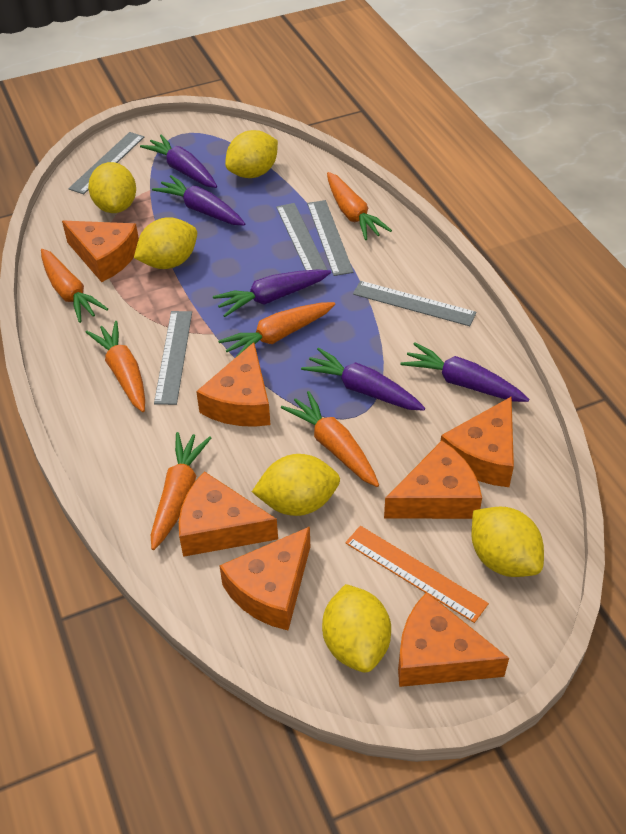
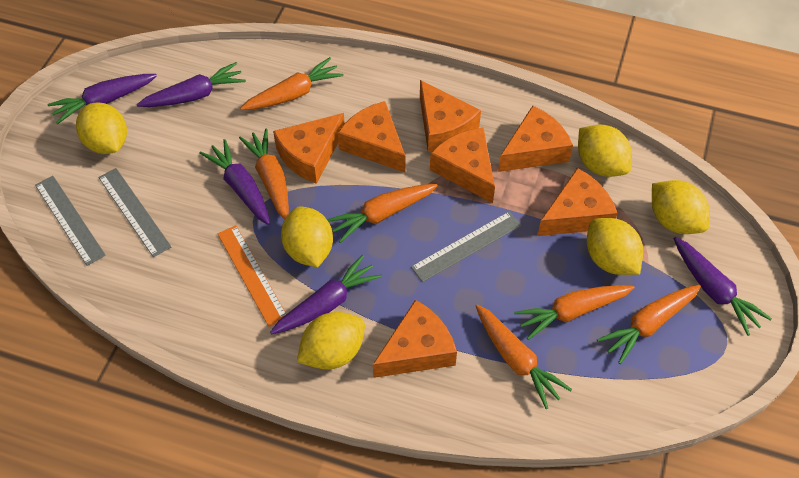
grey ruler: [68,132,144,194] [154,311,192,405] [276,203,327,270] [307,200,354,276] [353,281,476,326] = 5 -> [35,176,106,266] [98,168,171,257] [411,212,521,282] = 3

